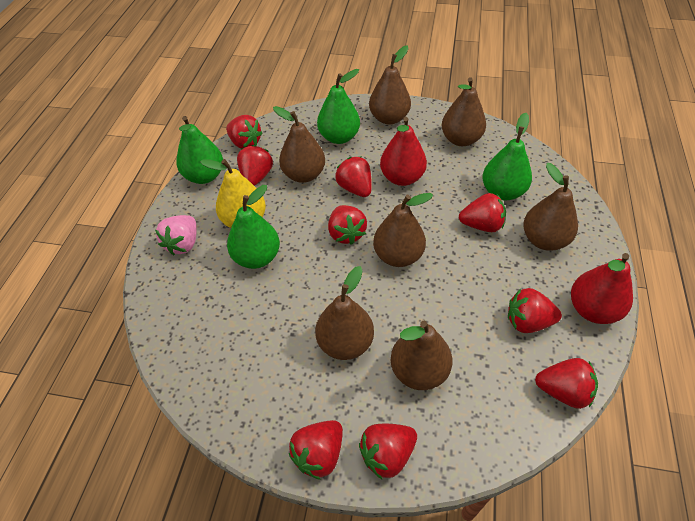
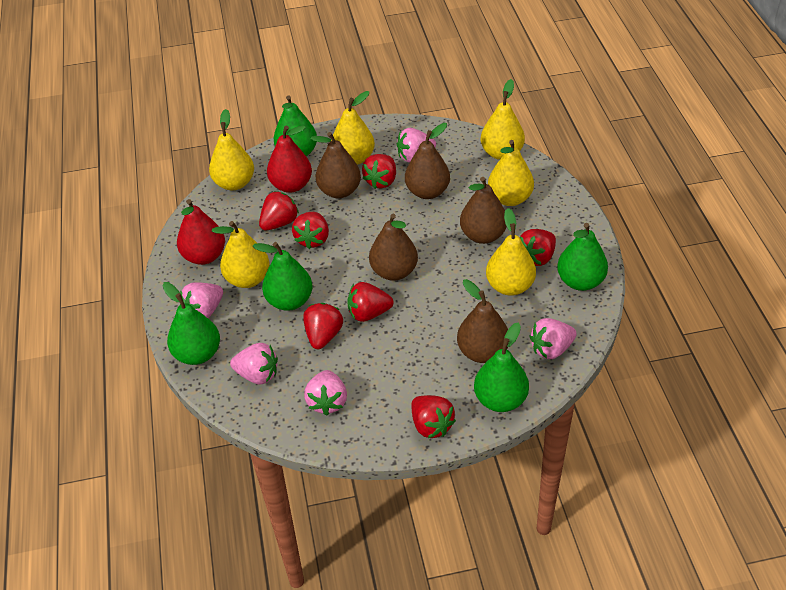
brown pear: [273,106,325,183] [315,266,374,360] [369,45,411,125] [373,193,433,267] [391,321,452,390] [442,77,486,146] [523,163,578,251] = 7 -> [311,132,361,198] [369,214,418,281] [405,123,450,199] [457,279,508,363] [460,177,507,244] = 5
green pear: [176,116,223,184] [227,185,280,269] [317,69,360,144] [482,113,532,200] = 4 -> [163,282,220,365] [253,242,312,311] [274,95,317,156] [474,323,529,412] [557,223,608,291] = 5
pink strawberry: [155,215,196,255] = 1 -> [180,282,223,318] [230,343,278,385] [304,370,347,416] [397,128,436,163] [529,318,577,359] = 5
red strawberry: [226,115,262,149] [237,145,273,186] [289,420,343,480] [328,205,367,245] [335,157,372,197] [359,424,417,479] [459,193,506,232] [508,288,562,333] [535,358,598,409] = 9 -> [259,191,299,230] [292,212,329,249] [303,303,343,349] [347,282,394,322] [362,154,396,189] [411,395,456,438] [520,229,556,266] = 7
yellow pear: [200,159,266,228] = 1 -> [209,109,254,190] [212,221,270,288] [331,91,375,165] [481,79,525,160] [486,208,536,296] [488,140,534,206] = 6

